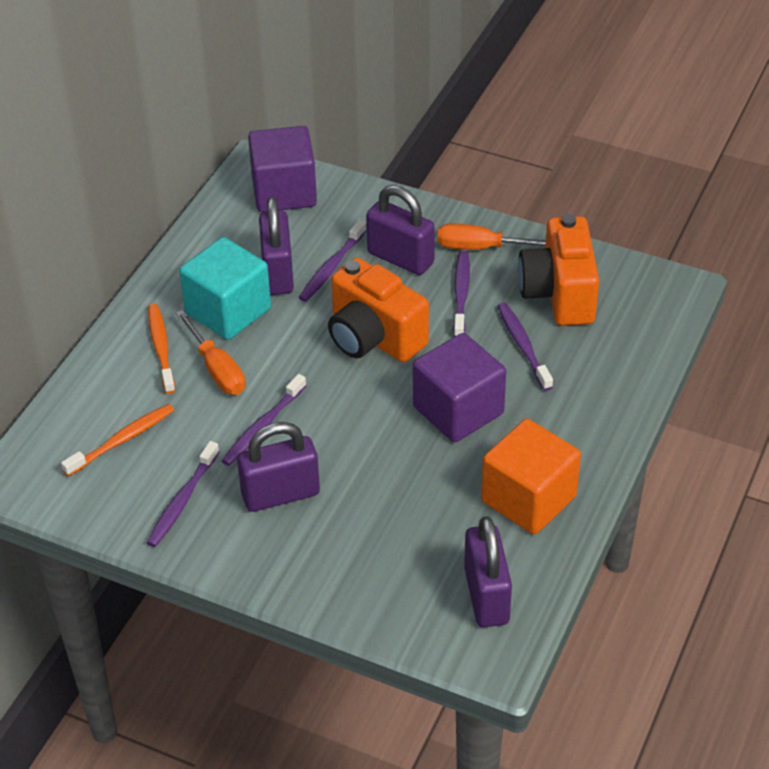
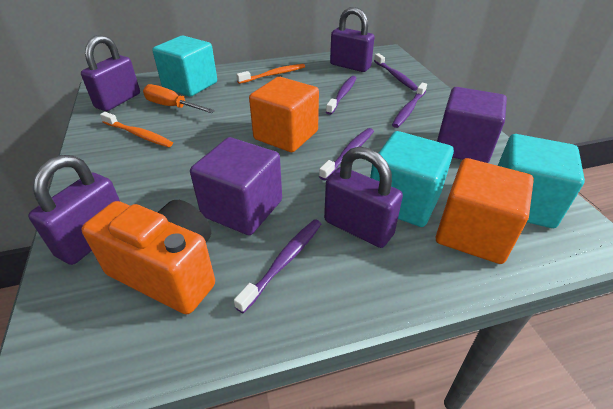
orange camera: [328,258,429,362] [518,214,599,326] = 2 -> [82,200,215,314] = 1
orange cube: [481,419,581,534] = 1 -> [249,77,319,152] [436,158,534,264] = 2
orange screwdriver: [176,310,245,395] [437,223,546,250] = 2 -> [143,84,215,113] = 1
turquoise cube: [179,237,271,340] = 1 -> [152,36,217,97] [370,131,454,227] [498,134,585,228] = 3

